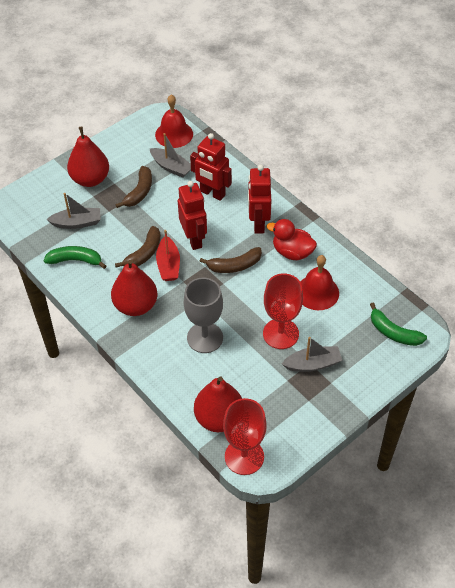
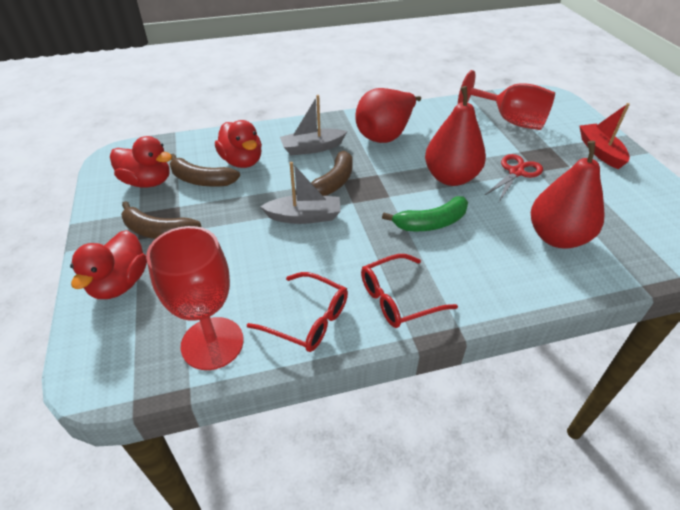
green banana: [43,246,106,269] [370,303,427,346] = 2 -> [382,196,468,231] = 1
grey boat: [46,193,101,229] [150,133,191,178] [282,337,342,372] = 3 -> [260,162,341,224] [280,95,347,155] = 2
grey goblet: [184,278,223,353] = 1 -> none = 0
red bell: [155,95,193,148] [300,255,339,310] = 2 -> none = 0
red duck: [266,219,317,260] = 1 -> [70,230,147,299] [110,136,172,187] [215,120,262,168] = 3
red glasses: none = 0 -> [247,272,348,352] [361,254,458,328] = 2
red robot: [178,181,207,250] [190,133,232,201] [248,165,271,234] = 3 -> none = 0
red scissors: none = 0 -> [484,154,543,202] = 1

